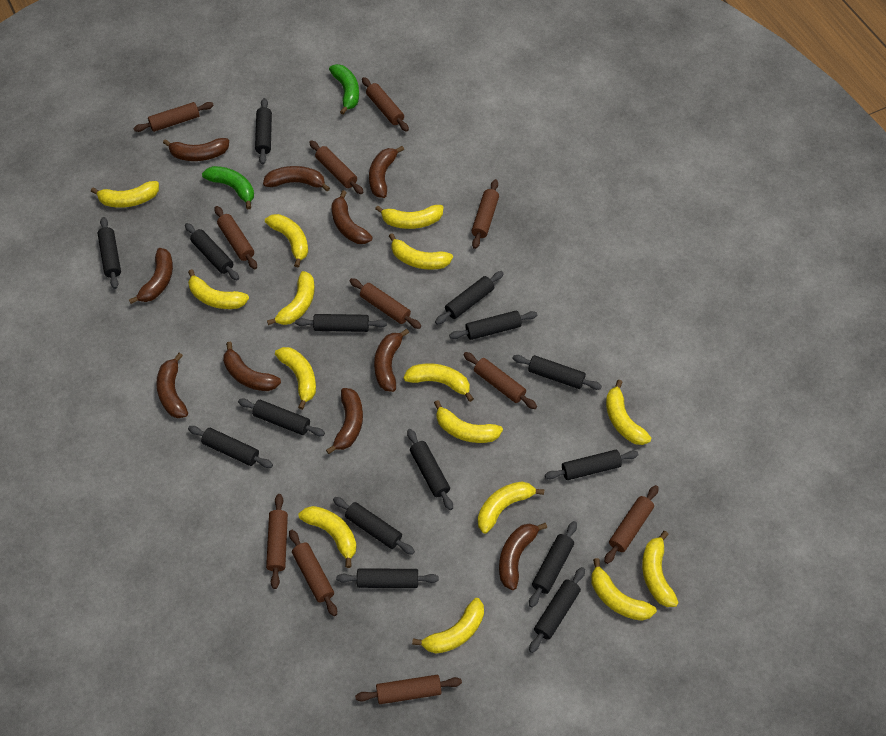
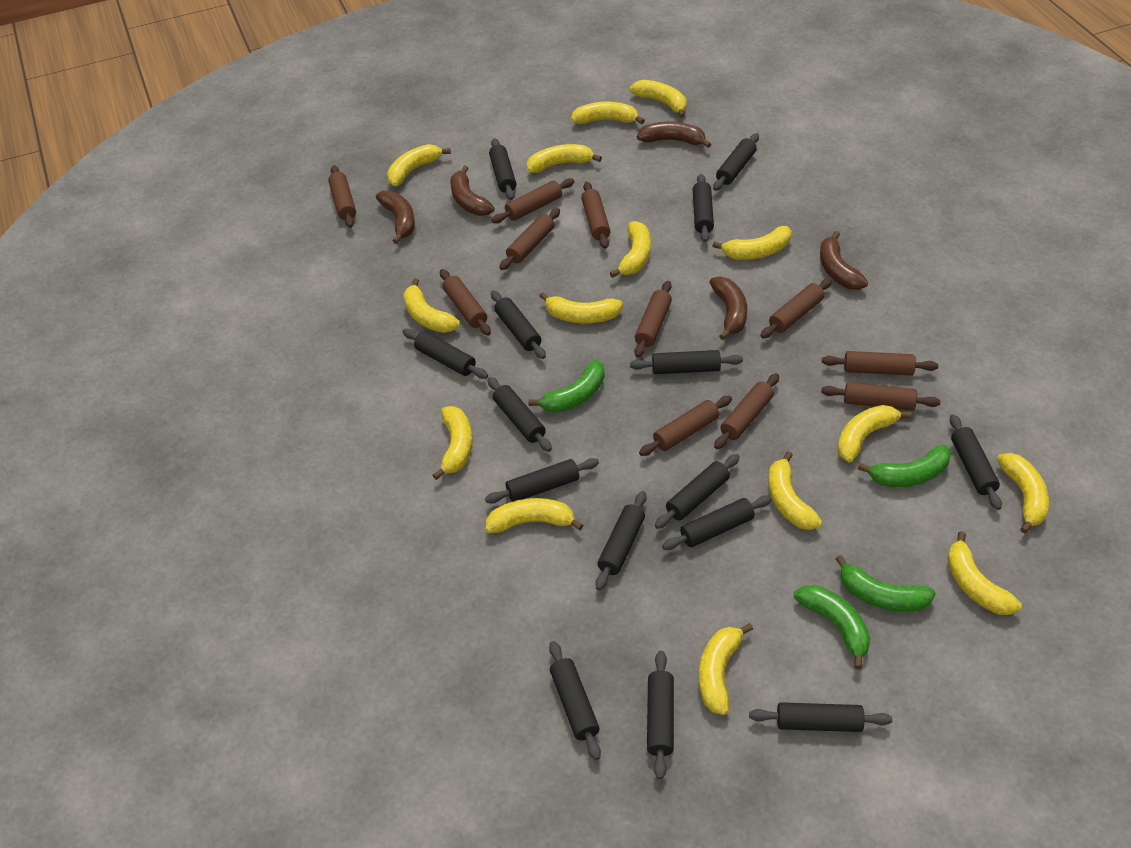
brown banana: [129,248,173,304] [156,353,188,418] [163,138,229,161] [223,342,281,391] [263,166,330,192] [326,388,363,454] [332,190,372,244] [369,146,404,198] [374,329,409,392] [499,523,547,590] = 10 -> [376,191,415,244] [450,165,495,216] [637,122,711,148] [709,276,747,340] [820,231,868,290] = 5
green banana: [202,166,254,209] [329,64,359,115] = 2 -> [529,360,605,413] [794,585,870,670] [835,555,936,612] [858,445,951,487] = 4

